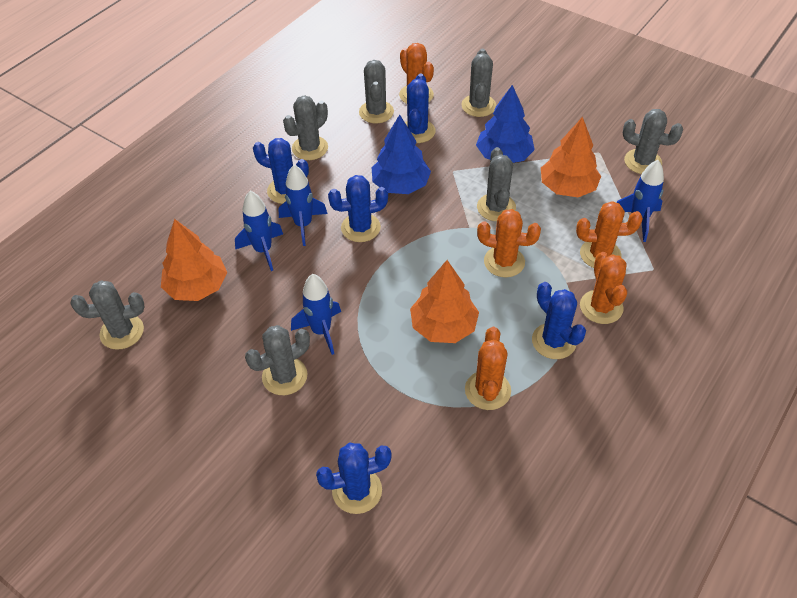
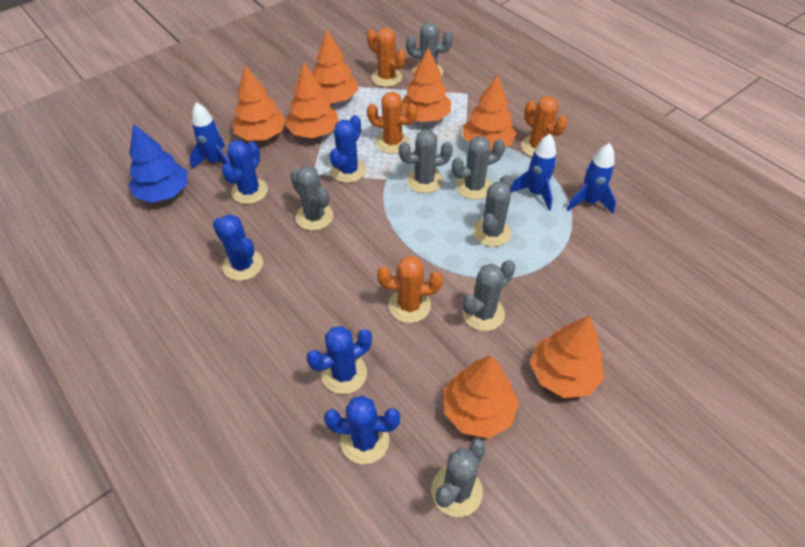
blue rocket: [235,191,283,271] [279,165,327,246] [291,274,341,355] [616,160,664,242] = 4 -> [189,102,230,169] [510,134,556,211] [567,143,616,214] = 3
blue tree: [372,114,431,194] [476,85,535,163] = 2 -> [129,124,188,203] = 1
orange cactus: [399,43,434,104] [465,327,511,410] [477,209,541,277] [576,201,643,268] [580,252,627,324] = 5 -> [367,28,406,87] [367,92,418,154] [377,256,443,323] [521,96,567,157] = 4
orange tree: [161,219,227,301] [410,260,479,343] [541,117,601,197] = 3 -> [233,65,286,141] [286,63,339,138] [312,30,358,103] [402,48,451,122] [444,355,519,438] [463,74,517,150] [530,315,604,398] = 7

